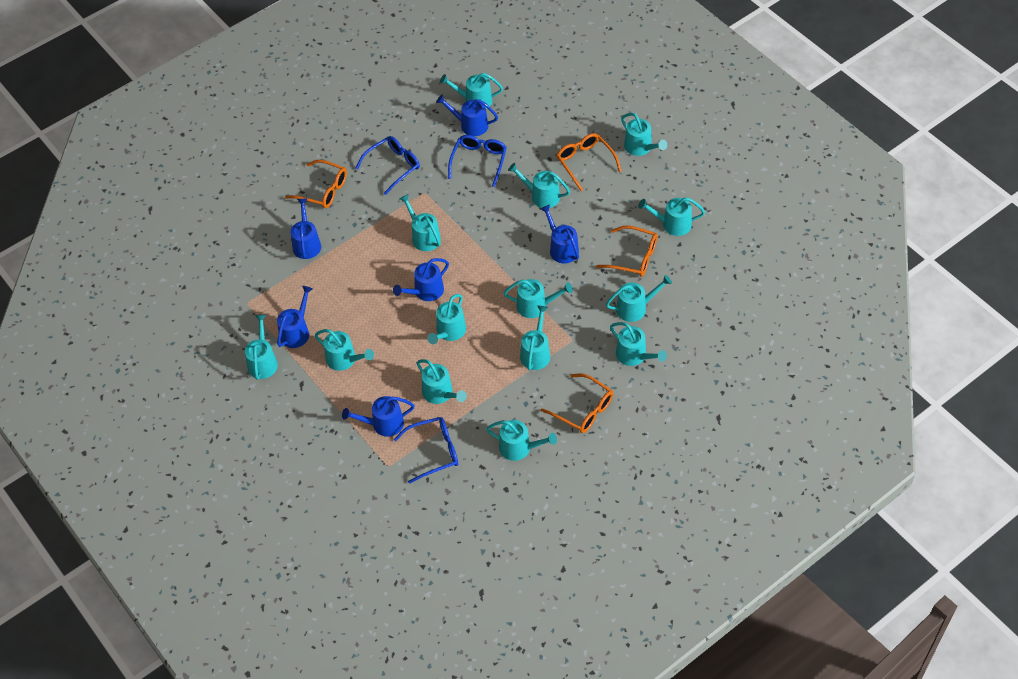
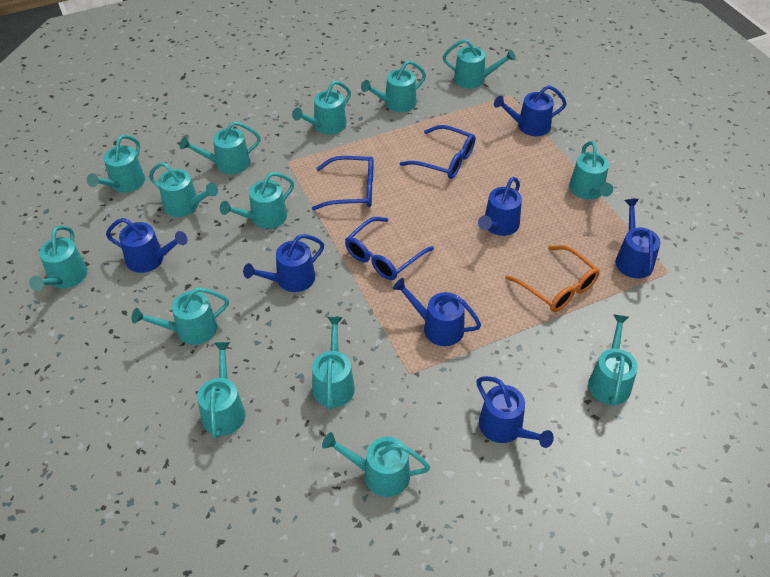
blue watering can: [277,286,313,348] [290,198,321,259] [342,396,415,437] [393,258,449,301] [436,95,498,136] [541,205,579,264] = 6 -> [106,218,187,273] [243,234,324,292] [393,278,481,346] [476,376,554,448] [478,177,522,236] [494,85,567,136] [615,199,660,278] = 7
orange glasses: [285,160,347,208] [541,374,613,433] [556,133,622,191] [596,225,658,277] = 4 -> [505,245,600,312] = 1

